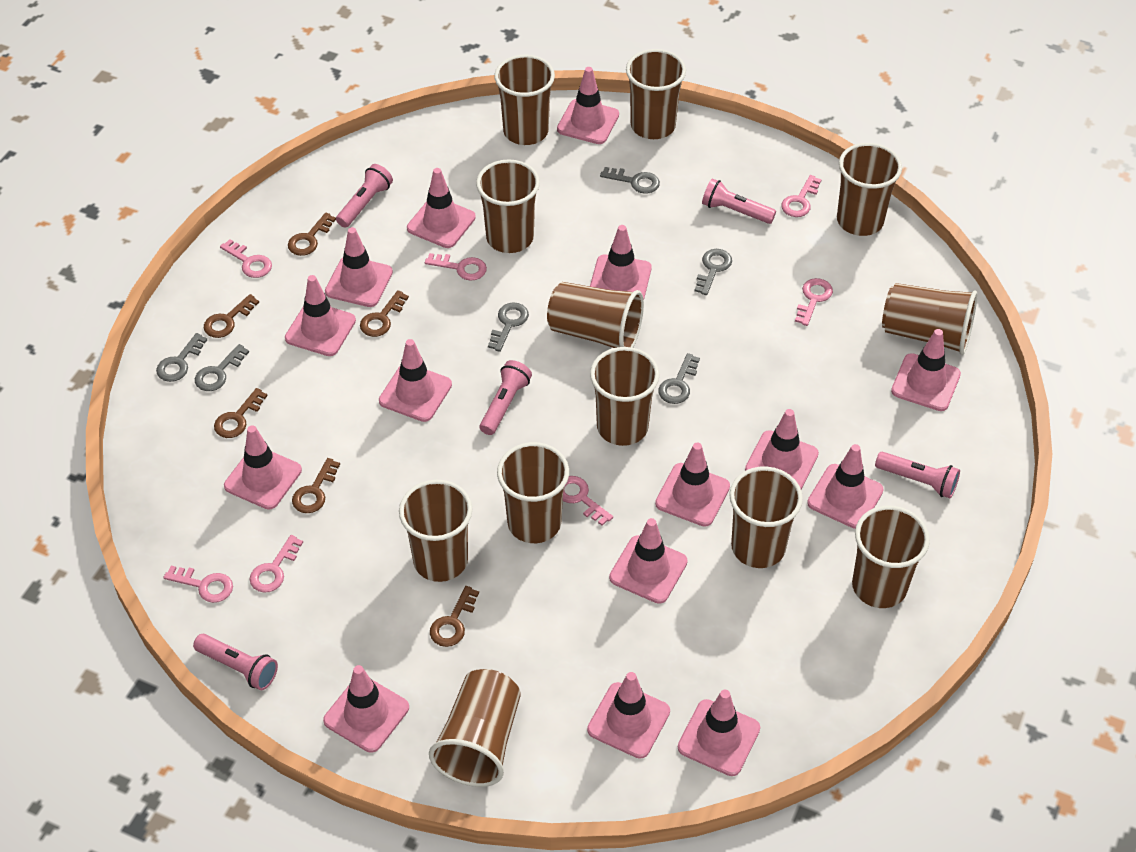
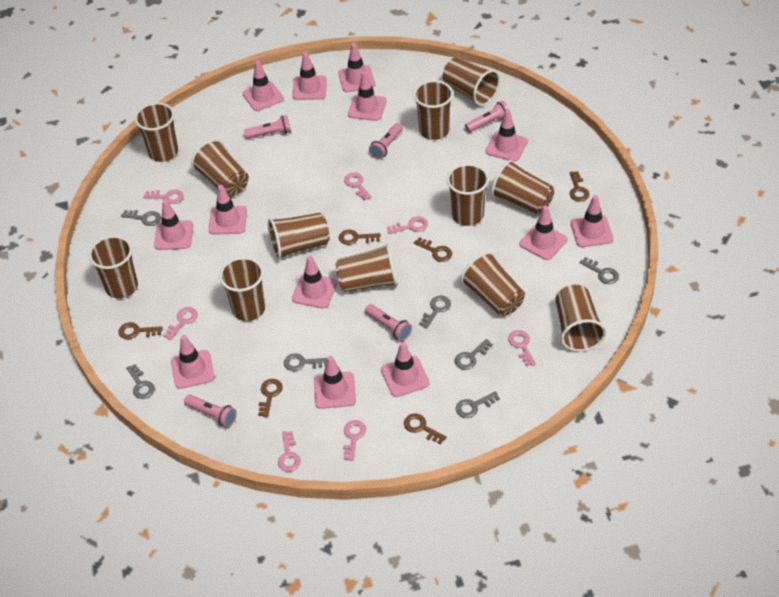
grey key: [156,333,207,382] [195,344,249,391] [488,303,529,352] [600,167,660,194] [658,353,700,404] [695,249,732,295] = 6 -> [121,210,161,226] [126,364,155,399] [284,353,327,371] [419,296,451,329] [455,339,493,370] [456,391,500,418] [580,257,619,284] = 7
pink traffic cone: [224,425,302,510] [285,275,356,356] [323,665,409,753] [325,227,393,307] [379,339,452,422] [407,168,476,248] [557,67,619,144] [587,672,670,759] [590,225,652,300] [609,518,688,604] [655,443,730,527] [678,690,760,776] [745,409,819,489] [807,444,884,529] [891,329,961,411] = 15 -> [154,200,193,250] [171,335,215,389] [208,185,247,235] [242,60,284,111] [292,52,327,100] [292,256,337,309] [314,356,356,409] [338,43,375,92] [348,72,386,121] [381,342,430,397] [486,110,528,162] [520,206,567,260] [570,195,614,247] = 13

